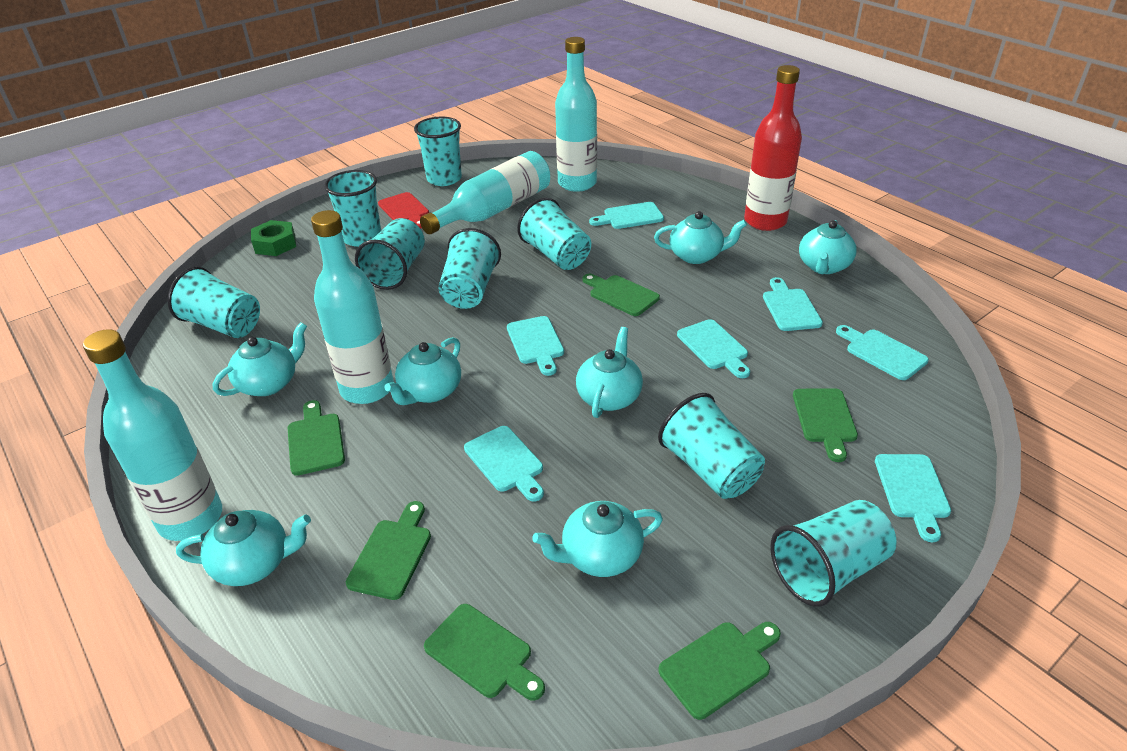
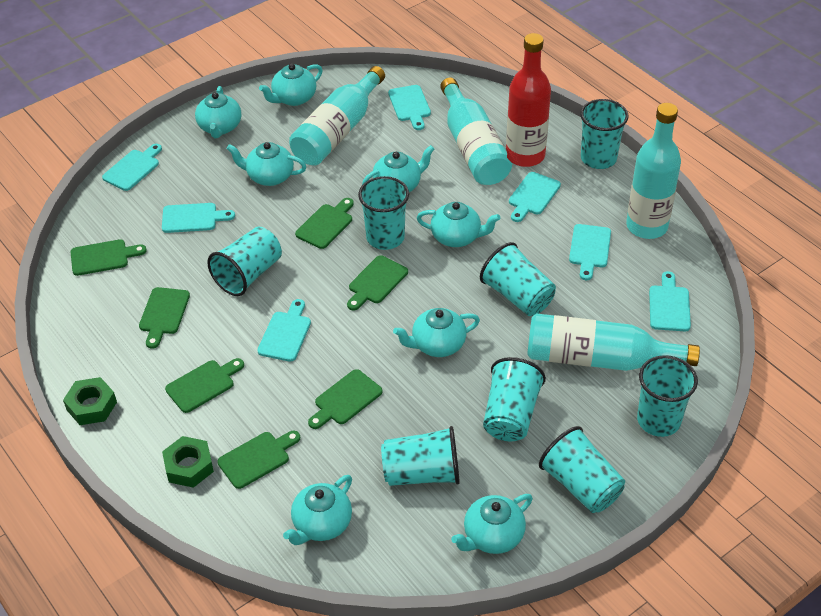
green cutting board: [288,400,345,476] [346,501,431,600] [424,604,545,701] [582,274,660,316] [658,622,781,720] [793,388,858,462] = 6 -> [71,239,147,276] [139,287,190,349] [165,358,244,413] [217,431,300,489] [295,198,354,249] [308,369,382,429] [347,255,408,310] = 7
green nut: [251,220,296,256] = 1 -> [63,377,117,425] [162,436,214,488] = 2
red cutting board: [378,192,429,229] = 1 -> none = 0
turquoise teapot: [176,510,311,586] [213,322,307,396] [384,337,461,405] [532,501,663,577] [576,327,643,418] [654,211,747,264] [799,220,857,274] = 7 -> [195,86,241,138] [226,142,306,186] [259,63,323,106] [283,475,352,545] [362,145,434,192] [393,308,480,357] [417,202,500,247] [451,494,533,554] = 8

